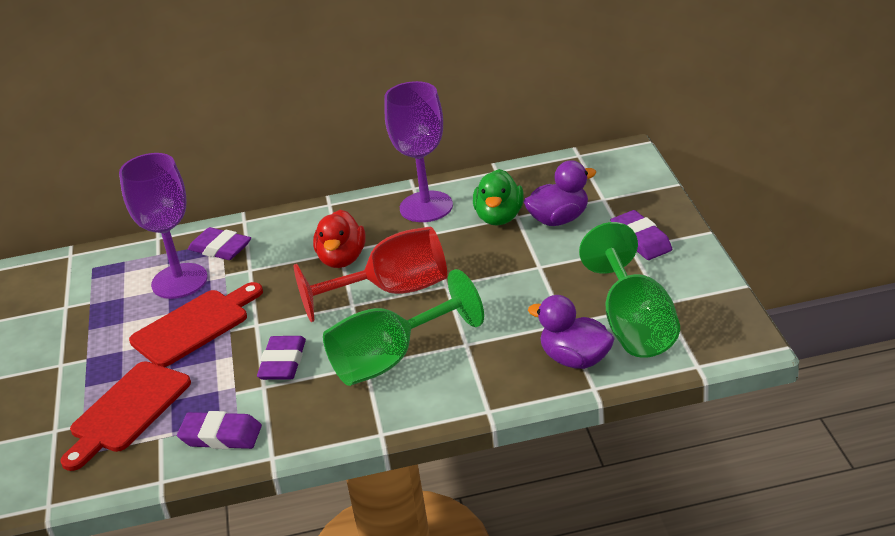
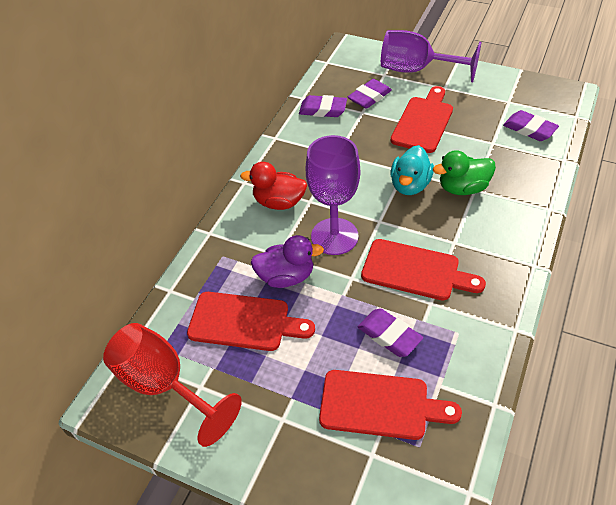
green goblet: [323,269,484,386] [579,222,680,358] = 2 -> none = 0
purple duck: [524,160,597,226] [528,295,615,369] = 2 -> [251,235,324,288] = 1
red cutting board: [60,361,191,471] [129,282,263,367] = 2 -> [187,292,315,351] [319,370,462,440] [361,239,486,301] [391,86,453,153] = 4
turquoise duck: none = 0 -> [390,145,434,195] = 1

